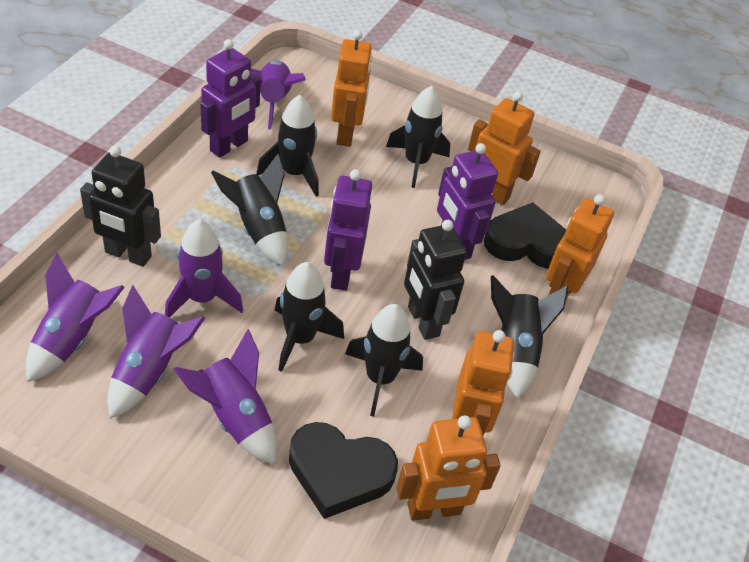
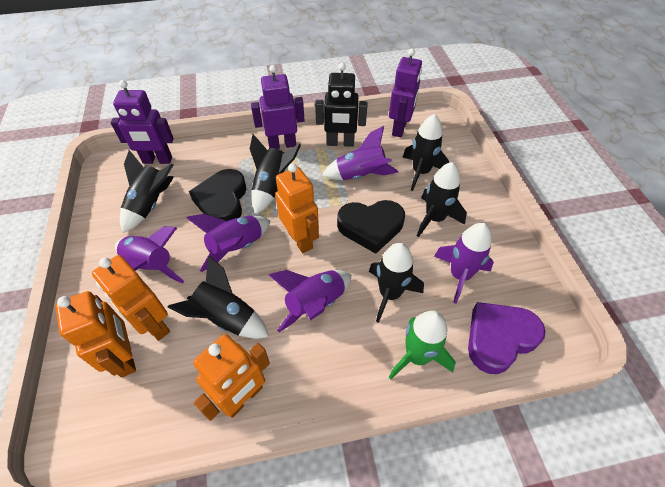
black robot: [80,146,161,267] [404,220,467,340] = 2 -> [315,63,367,147] = 1
green rocket: none = 0 -> [389,310,456,380] = 1
orange robot: [331,30,373,147] [396,415,501,521] [452,330,514,436] [468,91,541,205] [546,194,614,300] = 5 -> [56,291,136,377] [92,255,170,341] [193,334,270,421] [275,163,319,253] = 4
purple heart: none = 0 -> [468,302,545,374] = 1

